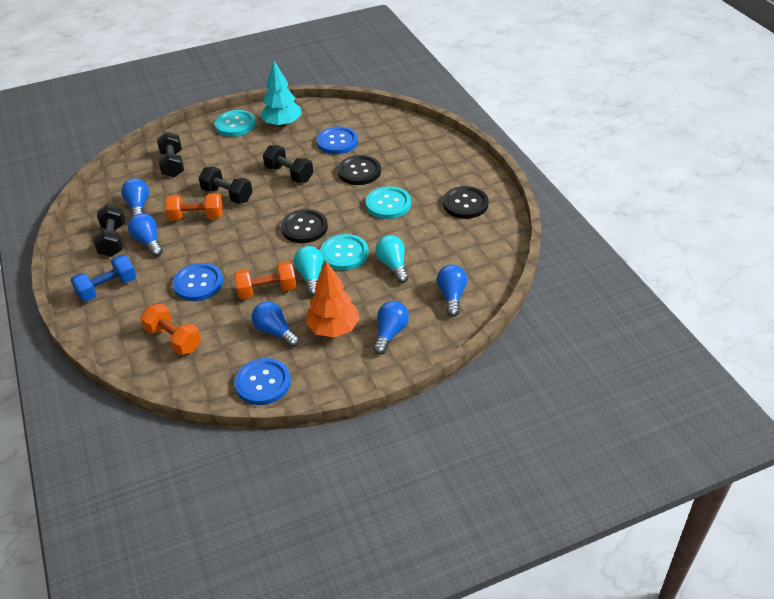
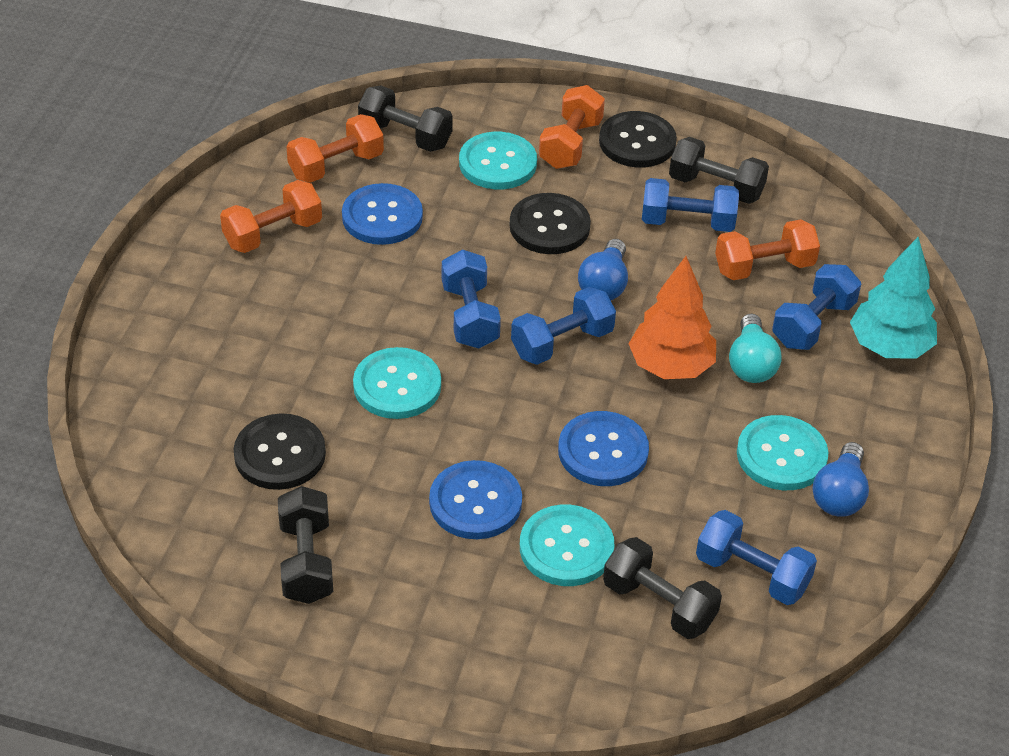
blue dumbbell: [71,255,136,302] = 1 -> [442,249,501,349] [511,287,616,365] [642,178,739,232] [696,510,817,605] [772,264,861,350] = 5
blue light bulb: [121,178,149,217] [128,213,163,257] [251,301,300,347] [373,301,409,355] [437,264,467,317] = 5 -> [578,239,628,300] [812,442,869,517] = 2
orange dumbbell: [141,304,201,355] [165,193,223,221] [234,261,296,299] = 3 -> [220,180,322,253] [286,114,384,183] [539,85,605,169] [715,220,820,280] = 4
turquoise button: [215,110,256,136] [320,234,369,270] [366,186,411,219] = 3 -> [353,347,441,419] [459,132,537,189] [520,505,614,586] [737,415,829,490] = 4
turquoise light bulb: [294,246,323,296] [376,235,409,283] = 2 -> [729,314,781,383] = 1

